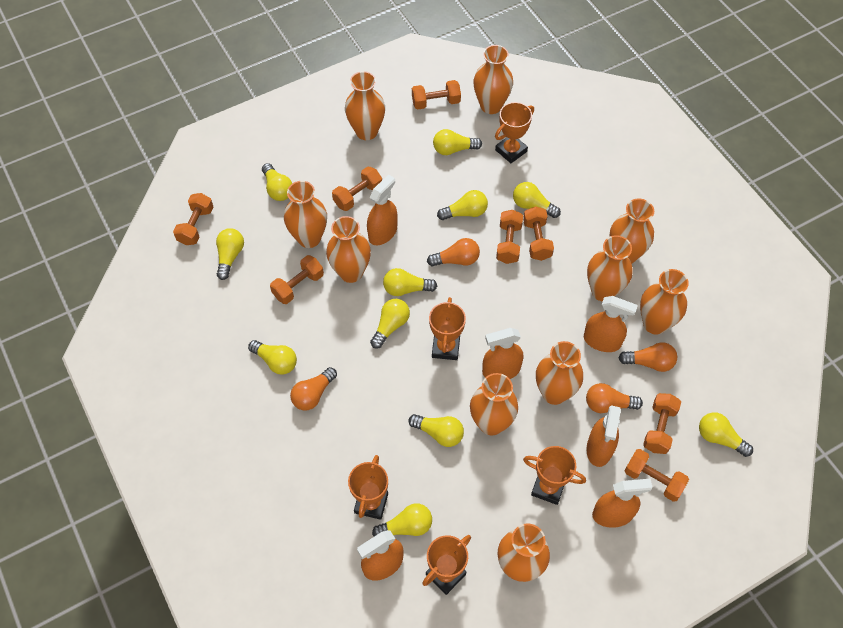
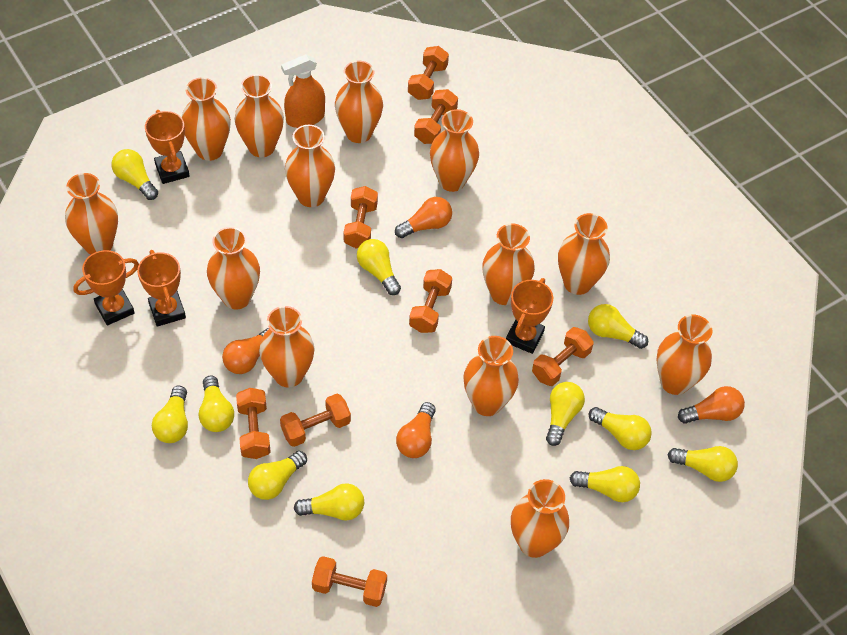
orange spray bottle: [357,530,404,581] [367,175,398,245] [482,328,524,379] [584,296,638,352] [586,405,621,467] [592,479,653,528] = 6 -> [281,54,325,128] = 1
orange trophy: [348,455,388,520] [422,535,471,595] [429,297,466,360] [495,102,534,163] [523,446,586,505] = 5 -> [73,250,139,325] [137,250,186,327] [145,110,190,184] [506,278,553,354] = 4
orange vase: [284,181,327,248] [326,216,371,283] [345,71,385,140] [470,373,518,435] [473,45,513,114] [498,523,550,582] [536,341,583,405] [587,235,633,302] [609,198,654,264] [640,269,689,335] = 10 -> [65,173,118,255] [182,78,231,161] [207,227,260,309] [235,74,284,157] [259,306,315,388] [285,125,335,207] [335,61,383,143] [430,109,479,192] [463,336,519,416] [482,224,535,305] [511,479,569,558] [558,213,610,295] [657,315,712,395] = 13

